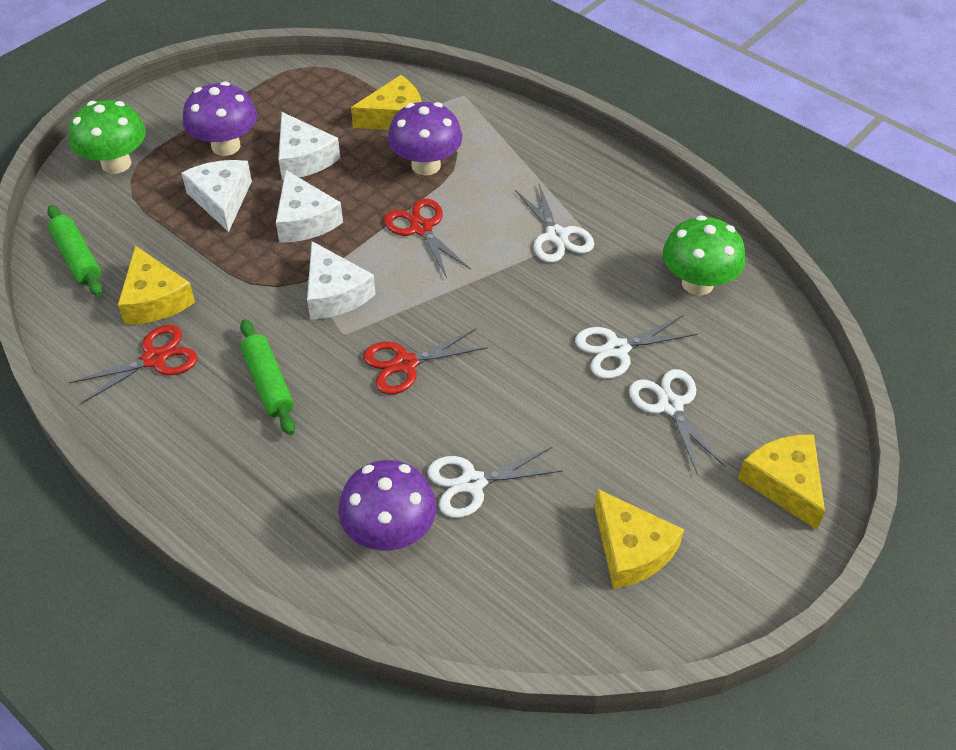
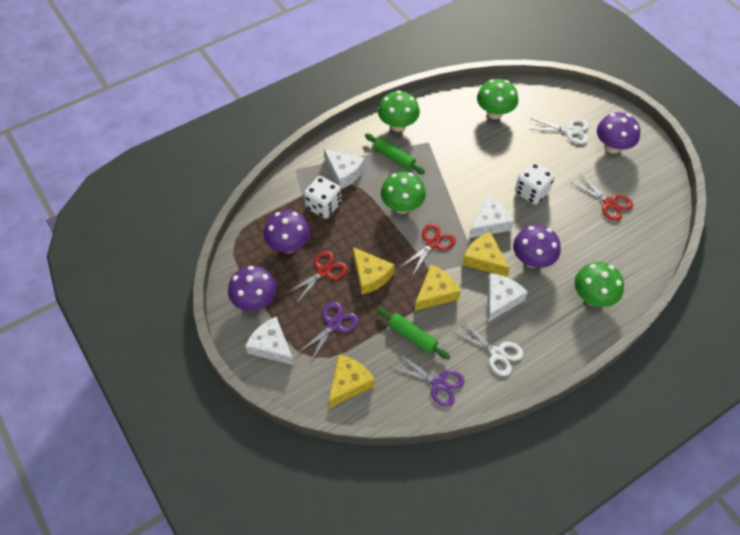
green mushroom: [69,100,146,174] [663,215,745,296] = 2 -> [378,90,420,132] [381,171,426,214] [477,79,518,119] [574,262,624,307] = 4
purple mushroom: [183,82,257,156] [338,460,436,551] [388,102,462,175] = 3 -> [228,266,277,311] [264,210,310,253] [513,225,561,268] [597,112,640,153] = 4
purple scissors: none = 0 -> [298,302,359,362] [391,353,465,407] = 2
white dice: none = 0 -> [304,176,341,219] [515,162,555,205] = 2
white scissors: [427,447,563,518] [515,184,594,263] [575,315,698,379] [629,369,726,475] = 4 -> [453,320,523,376] [529,119,589,144] = 2

